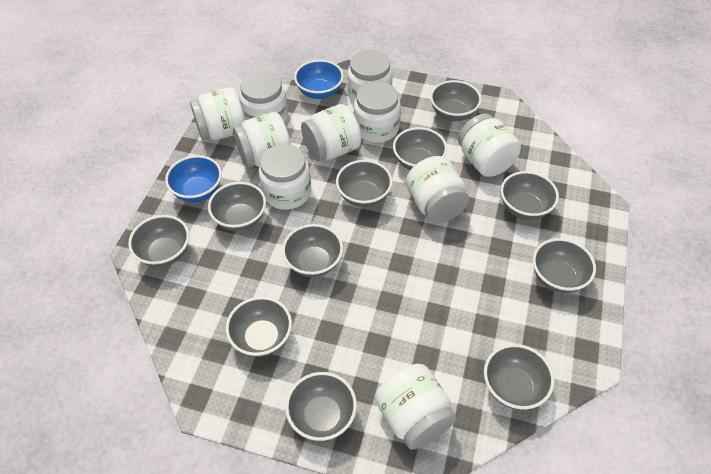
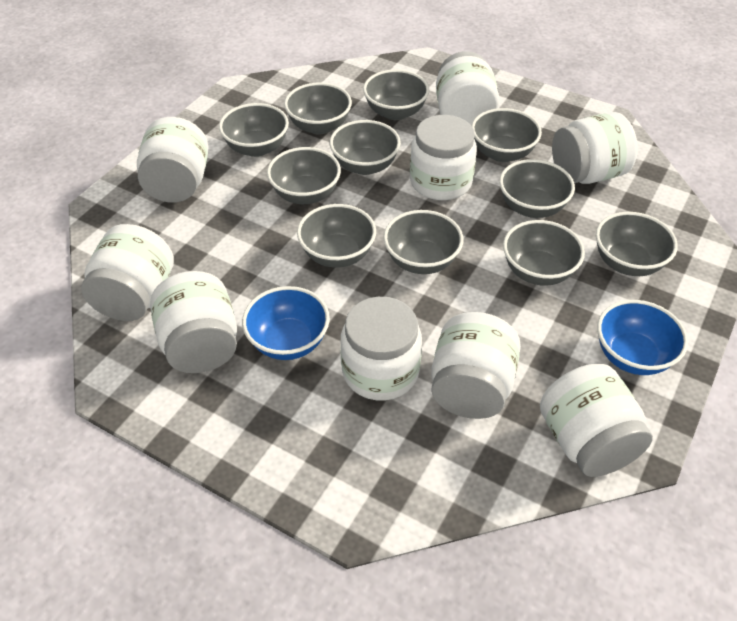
white jar: [190,87,245,141] [233,112,291,168] [239,71,288,123] [259,144,311,210] [301,104,361,161] [347,50,393,104] [354,81,401,143] [374,364,456,450] [406,156,469,223] [458,114,521,177] = 10 -> [81,224,174,321] [137,117,209,203] [150,271,237,373] [340,297,422,401] [410,115,477,200] [431,312,521,419] [436,51,499,126] [540,364,653,477] [552,112,638,184] = 9

